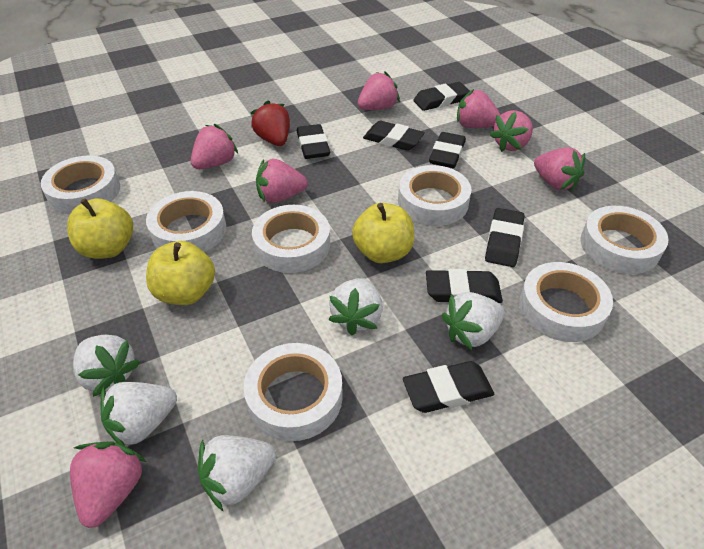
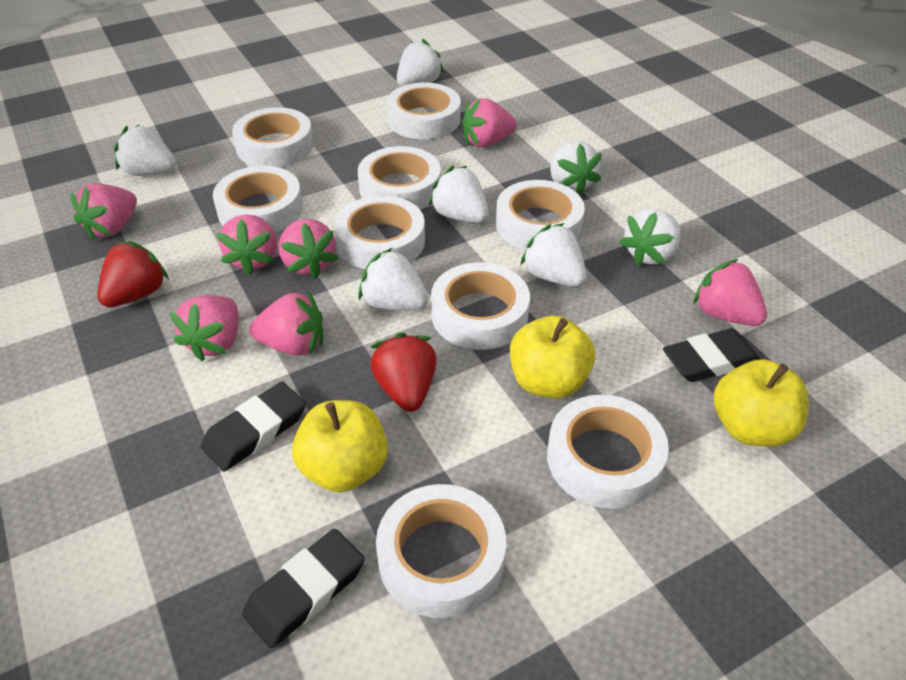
black eraser: [297,124,330,159] [363,121,425,151] [403,361,494,413] [413,82,470,111] [426,269,503,303] [429,132,466,168] [485,208,524,267] = 7 -> [201,382,306,471] [242,529,365,648] [663,328,760,382] = 3
red strawberry: [250,100,290,146] = 1 -> [97,241,169,307] [370,333,437,412] = 2
white strawberry: [73,335,140,397] [100,382,177,446] [198,435,276,511] [328,278,383,335] [442,292,505,350] = 5 -> [114,125,176,176] [358,248,429,310] [397,39,444,87] [429,166,489,223] [520,223,587,287] [550,142,602,196] [620,209,680,266] = 7
white tape: [41,155,120,214] [146,191,226,252] [244,343,343,441] [252,205,330,273] [398,165,471,226] [519,262,613,342] [580,206,669,274] = 7 -> [213,166,303,233] [232,107,314,167] [334,195,425,269] [358,146,441,209] [376,484,506,618] [386,83,461,139] [431,262,530,350] [496,180,585,250] [547,395,669,509] = 9

